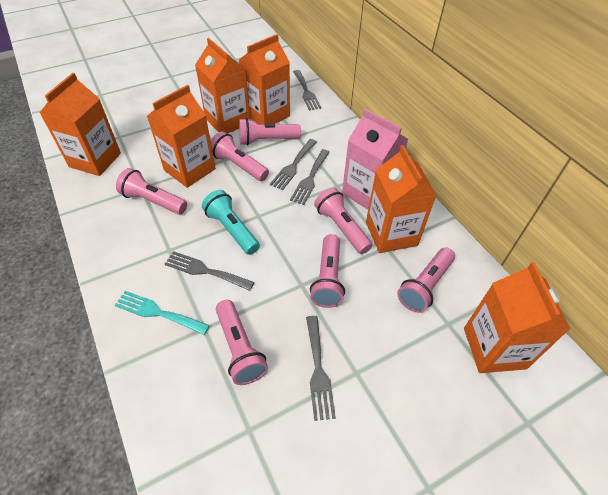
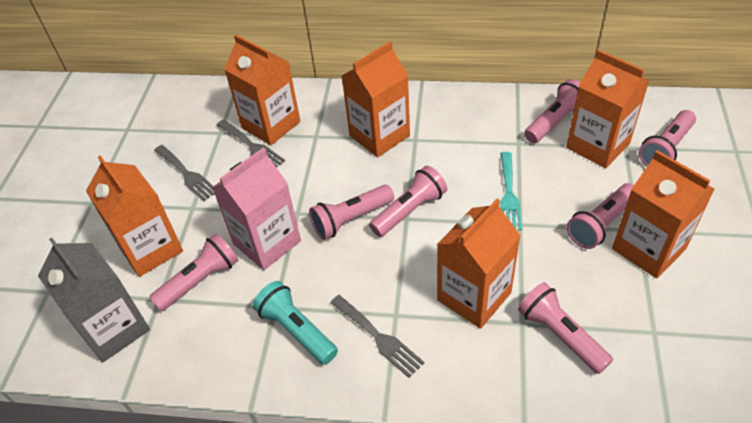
grey carton: none = 0 -> [38,238,150,362] = 1
grey fork: [165,251,254,291] [270,139,317,190] [290,149,330,205] [293,70,321,110] [306,316,336,421] = 5 -> [154,145,214,201] [217,119,285,168] [330,295,425,378] = 3

